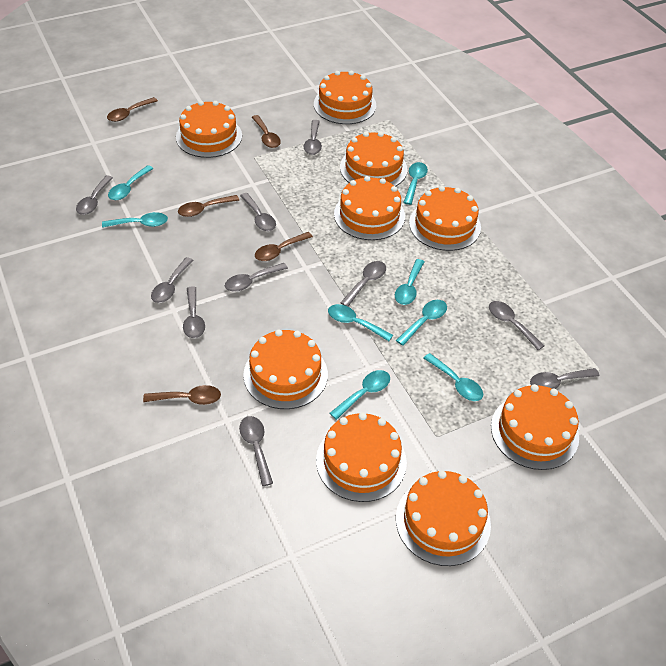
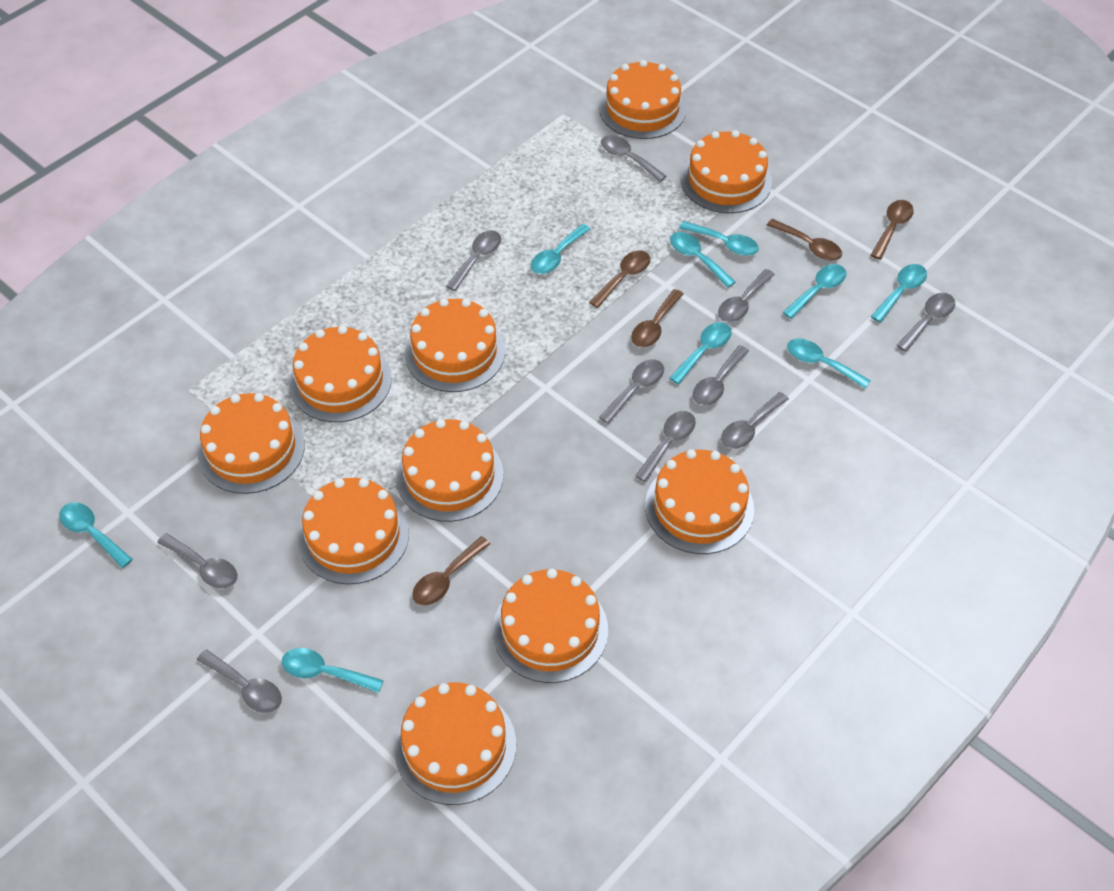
orange cake: [176,101,242,158] [243,329,328,409] [314,71,376,124] [316,412,407,502] [334,176,405,240] [340,132,407,186] [396,470,491,566] [409,186,481,251] [491,384,579,470] = 9 -> [198,393,305,494] [289,326,392,422] [298,478,409,584] [394,683,516,805] [396,419,504,522] [405,298,505,392] [493,569,608,683] [599,60,686,139] [645,449,754,554] [681,130,772,213] = 10
turquoise spoon: [102,212,168,228] [108,165,154,200] [328,304,393,341] [330,370,390,420] [395,259,424,305] [396,300,447,346] [403,162,428,205] [423,353,483,401] = 8 -> [59,502,133,568] [281,648,384,693] [531,224,590,274] [670,232,736,288] [670,322,732,384] [679,221,759,256] [783,264,846,319] [787,338,871,389] [871,264,927,323] = 9

